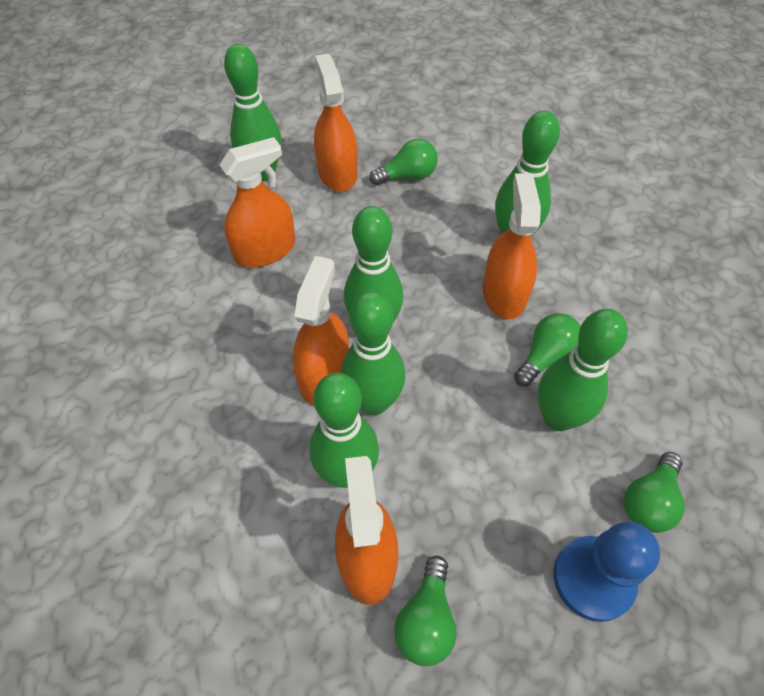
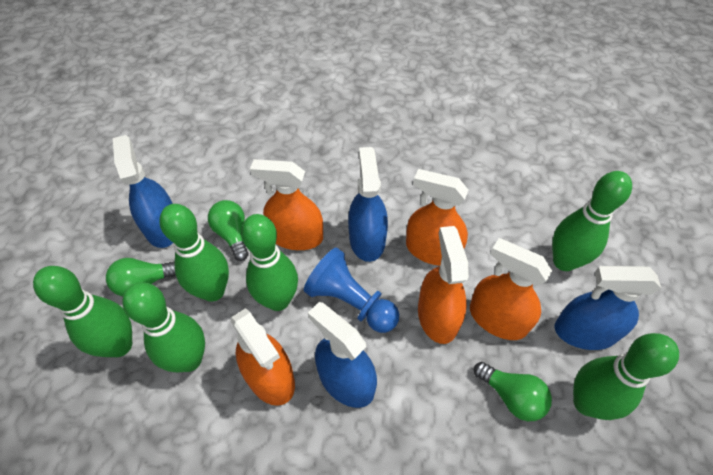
blue spray bottle: none = 0 -> [113,135,173,248] [308,302,377,408] [348,147,388,262] [555,266,661,350] = 4
green light bulb: [369,138,438,185] [394,556,456,666] [514,313,581,386] [624,452,685,533] = 4 -> [106,258,176,296] [208,200,249,261] [474,362,552,421] = 3

